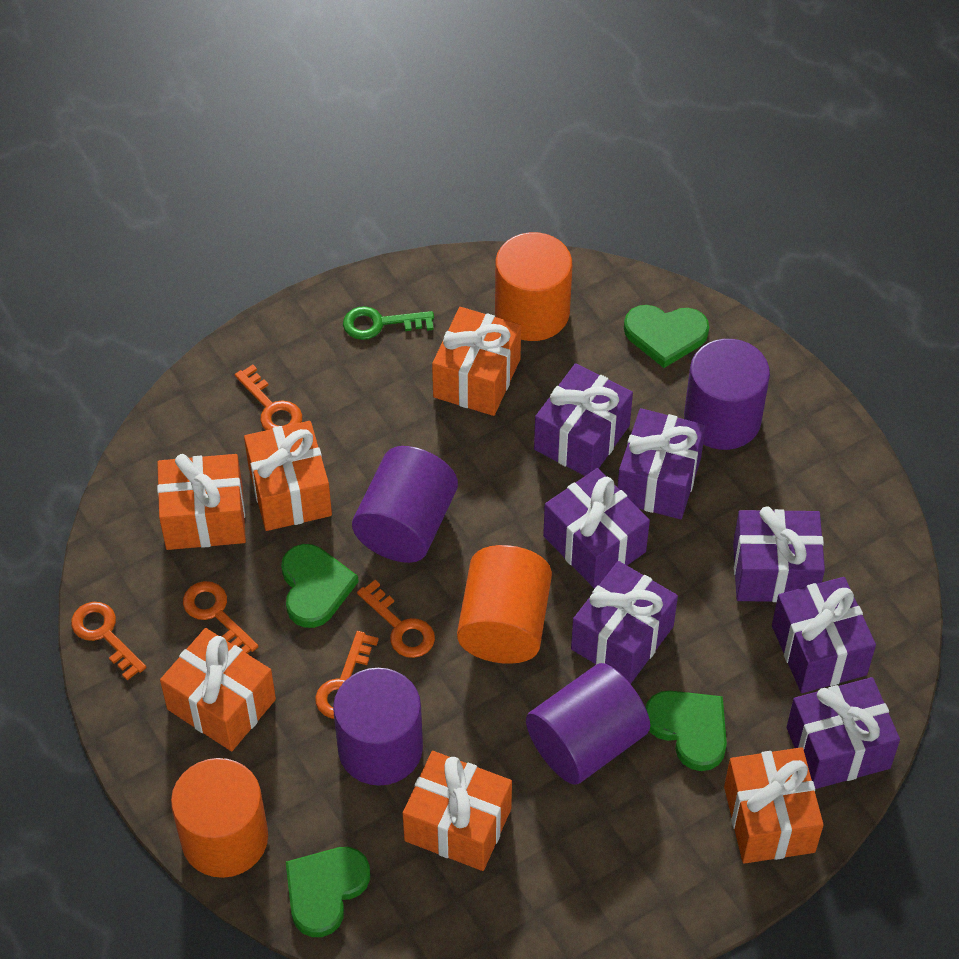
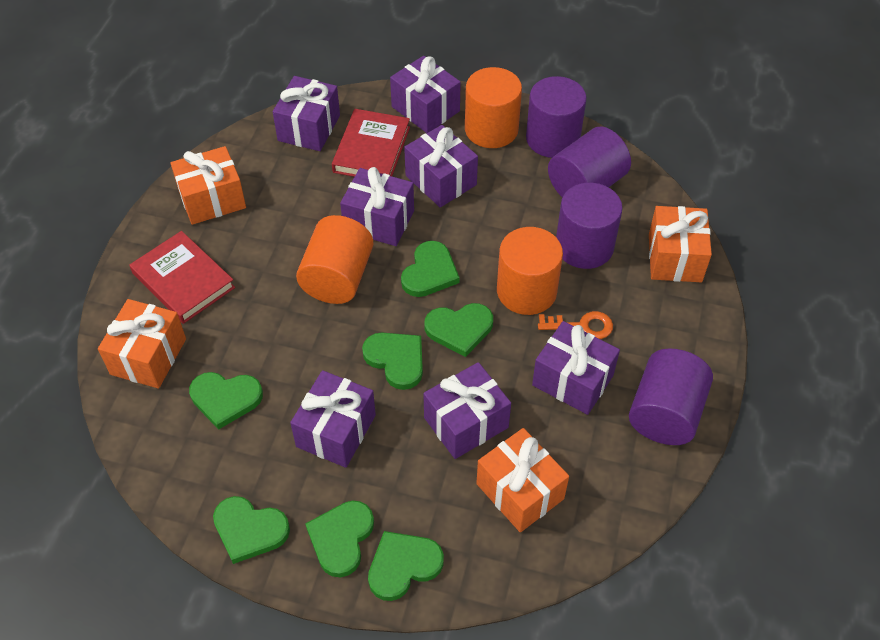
green heart: [281,544,359,628] [286,847,370,937] [624,305,709,368] [645,691,727,771] = 4 -> [189,372,263,430] [213,496,290,564] [305,501,374,577] [362,333,423,390] [368,531,444,601] [401,241,460,297] [425,303,493,357] = 7
green key: [343,306,434,340] = 1 -> none = 0
orange gift: [157,454,246,550] [160,628,276,751] [244,421,332,531] [403,751,512,871] [432,307,521,416] [724,747,824,864] = 6 -> [98,299,186,389] [171,146,246,225] [476,428,569,533] [649,206,712,282] = 4
orange key: [71,602,146,680] [183,581,259,653] [235,365,302,430] [315,631,379,719] [357,580,435,658] = 5 -> [538,311,613,339] = 1
red book: none = 0 -> [130,231,235,324] [332,109,410,177] = 2

